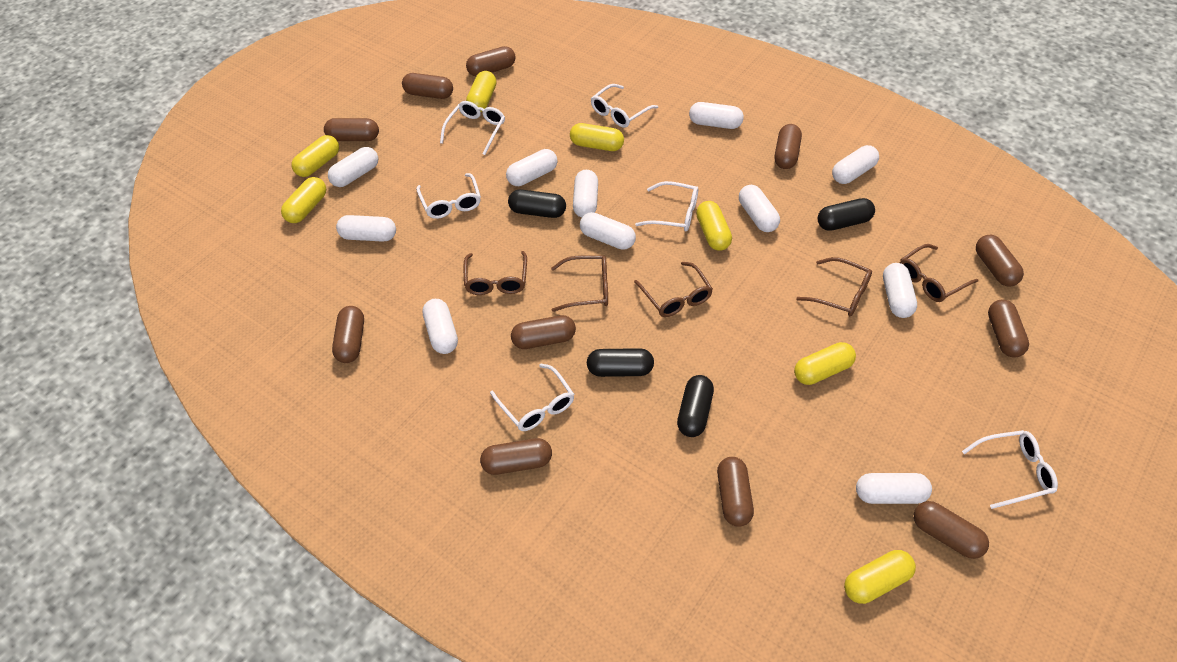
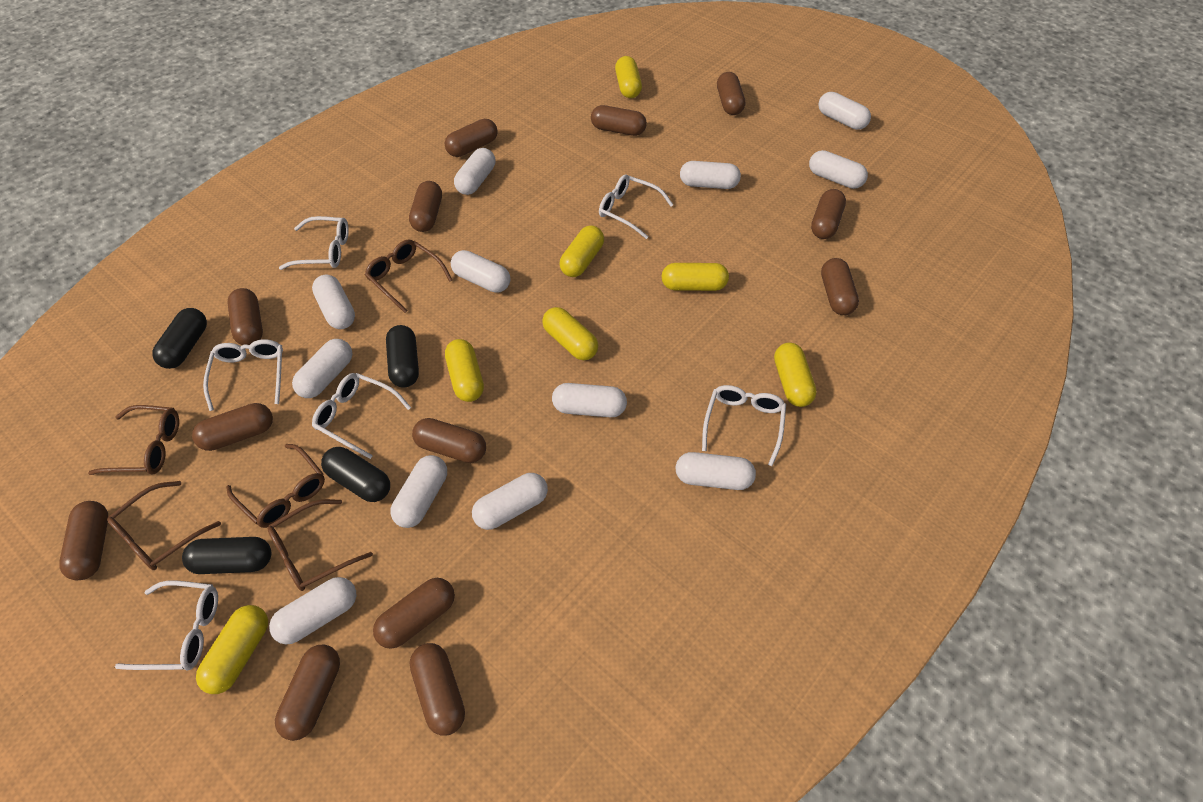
brown capsule: [324,118,379,141] [332,306,364,363] [402,73,453,99] [466,46,516,76] [480,438,552,475] [511,315,576,349] [717,457,754,527] [775,124,802,169] [914,501,989,559] [976,235,1024,286] [988,300,1029,358] = 11 -> [59,501,108,580] [192,403,273,451] [227,288,263,345] [275,645,340,741] [373,578,455,649] [409,181,442,232] [410,643,465,736] [412,418,486,463] [445,119,498,157] [591,105,647,136] [717,72,745,115] [811,189,846,239] [821,258,859,315] = 13
white capsule: [328,147,378,187] [336,215,396,242] [422,299,458,354] [506,149,558,186] [573,170,598,218] [580,212,636,250] [689,102,744,129] [739,185,780,232] [832,145,879,184] [856,473,932,504] [883,263,917,318] = 11 -> [269,577,356,644] [292,339,352,398] [312,275,355,329] [390,455,447,528] [451,250,511,293] [454,148,495,195] [472,473,548,530] [552,383,627,417] [676,452,756,490] [680,161,741,189] [809,150,868,189] [818,92,871,130] = 12

